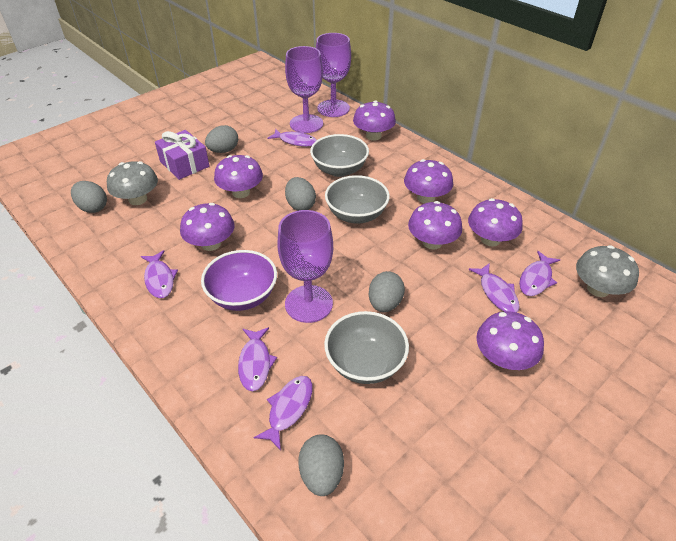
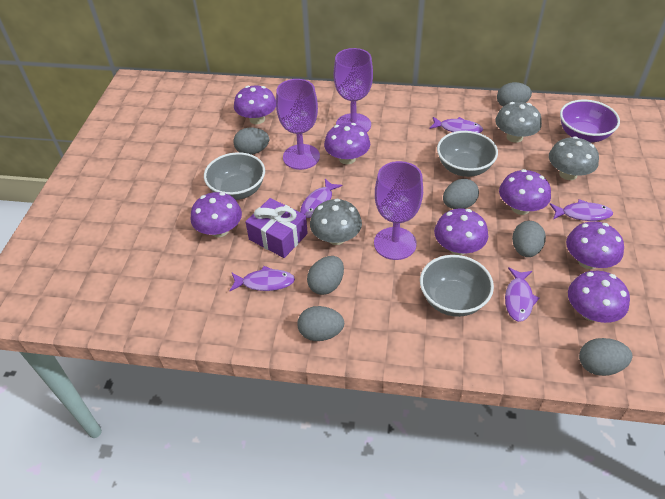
grey egg: [71,181,107,213] [205,125,238,153] [285,177,316,211] [298,434,344,496] [369,271,405,312] = 5 -> [233,128,269,155] [297,306,344,341] [307,256,344,295] [443,179,479,209] [497,82,532,107] [512,221,546,257] [579,338,633,376] = 7
grey mushroom: [107,161,158,205] [576,245,639,297] = 2 -> [310,198,362,245] [495,102,542,143] [549,136,599,180] = 3
purple fish: [141,250,178,298] [238,327,277,391] [254,376,313,450] [267,129,317,147] [468,263,520,313] [519,251,560,296] = 6 -> [230,266,295,291] [300,179,342,218] [429,117,483,133] [505,267,539,322] [550,199,613,221] = 5

